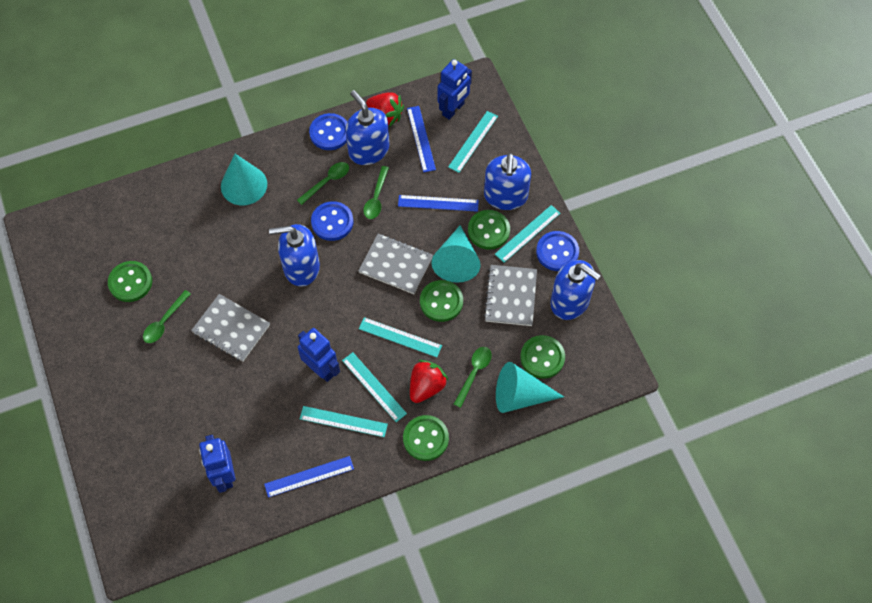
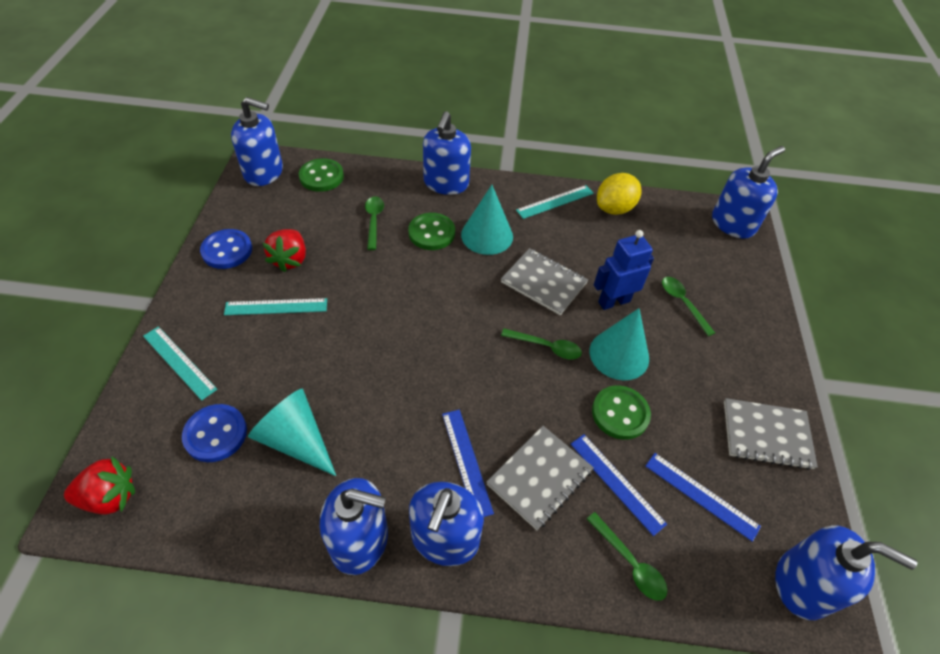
blue button: [309,113,347,150] [311,201,353,241] [536,231,579,271] = 3 -> [182,404,247,462] [200,229,252,269] = 2
blue robot: [199,435,235,493] [298,328,340,382] [437,59,472,120] = 3 -> [594,230,654,310] = 1
blue soap dispenser: [269,224,320,287] [345,90,389,165] [484,153,531,210] [550,260,601,320] = 4 -> [231,97,283,186] [320,478,388,575] [409,482,484,566] [423,111,471,195] [712,146,785,238] [775,525,917,620] = 6
green button: [108,261,152,302] [403,415,449,461] [420,280,463,322] [468,210,510,250] [520,335,565,379] = 5 -> [299,158,344,192] [408,213,455,250] [592,385,651,440] = 3
turquoise ruler: [300,406,388,437] [342,352,407,422] [359,317,442,357] [448,111,498,173] [495,205,561,263] = 5 -> [143,326,217,400] [224,298,327,315] [516,185,594,219] = 3
yellow lemon: none = 0 -> [597,173,642,215] = 1

